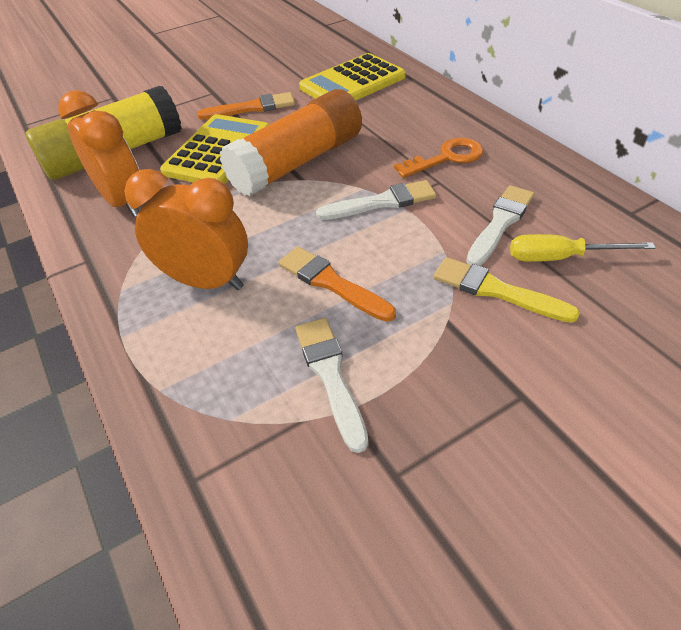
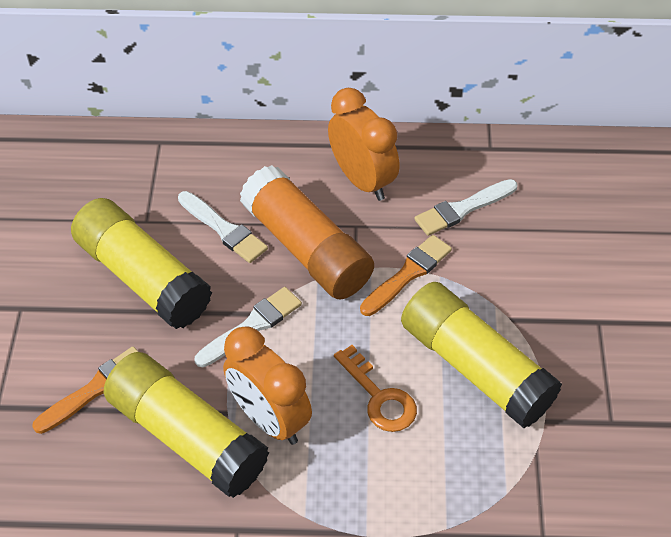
yellow brush: [433,257,580,323] = 1 -> none = 0
yellow calculator: [160,114,269,184] [299,53,406,101] = 2 -> none = 0
yellow glue stick: [26,86,182,180] = 1 -> [71,198,212,329] [104,352,269,498] [401,282,562,428] = 3
yellow screwdriver: [510,234,656,262] = 1 -> none = 0

